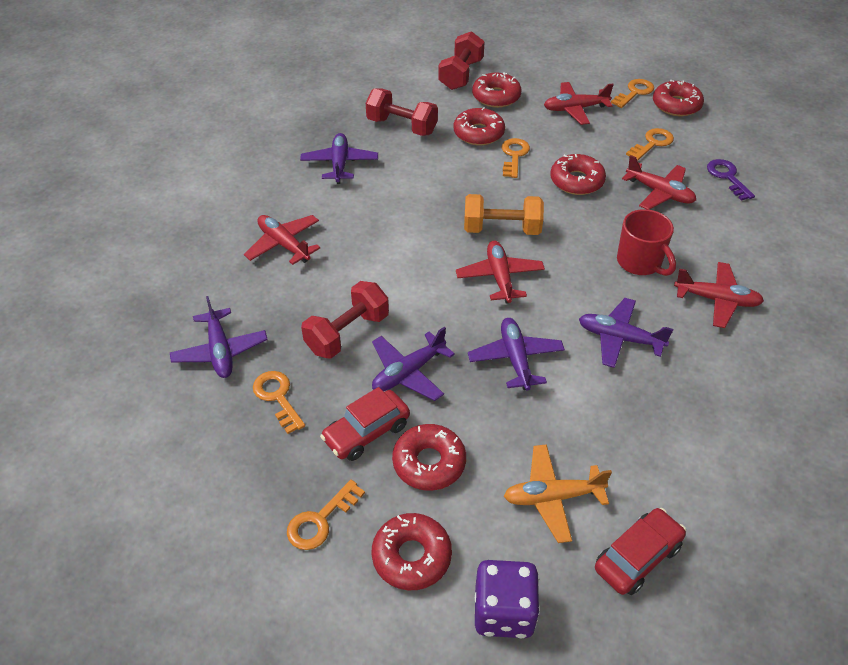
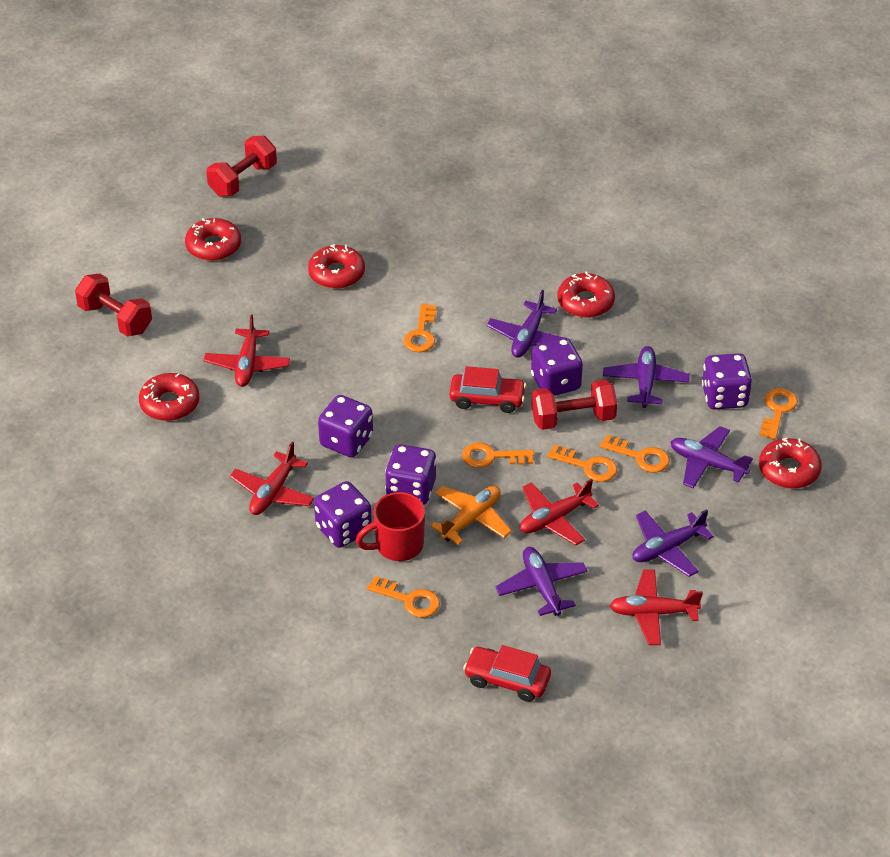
orange dumbbell: [464,194,544,235] = 1 -> none = 0
orange key: [253,371,305,434] [287,480,365,550] [502,138,530,178] [611,79,654,108] [626,128,674,161] = 5 -> [367,576,440,618] [404,304,436,352] [462,442,534,468] [547,445,617,482] [600,435,670,473] [760,388,798,440] = 6
purple dice: [475,560,540,638] = 1 -> [314,481,372,548] [318,395,373,458] [385,444,436,505] [531,338,583,396] [702,353,752,409] = 5
purple key: [707,159,755,201] = 1 -> none = 0
red donut: [372,513,452,590] [392,424,466,491] [454,107,505,145] [472,72,522,108] [550,154,606,195] [653,80,704,116] = 6 -> [139,373,199,421] [185,218,241,261] [308,244,365,289] [557,272,615,318] [759,438,822,489] = 5
red plane: [244,215,320,265] [456,241,545,304] [544,82,614,125] [622,155,696,210] [674,262,764,328] = 5 -> [204,314,290,387] [230,442,315,515] [520,479,599,545] [609,570,703,645] = 4

